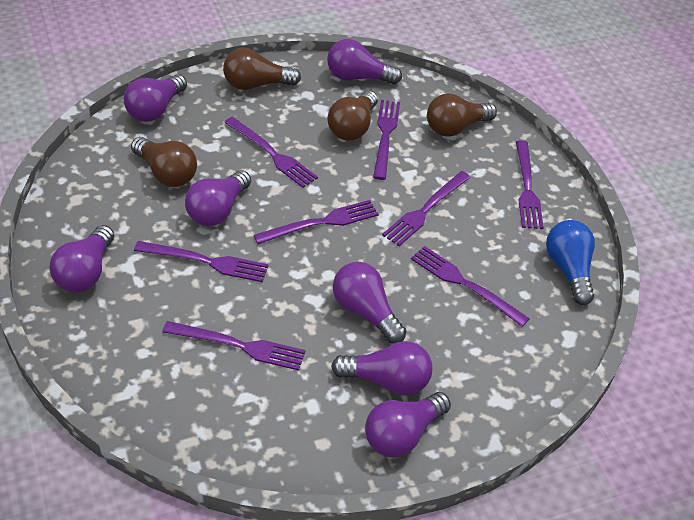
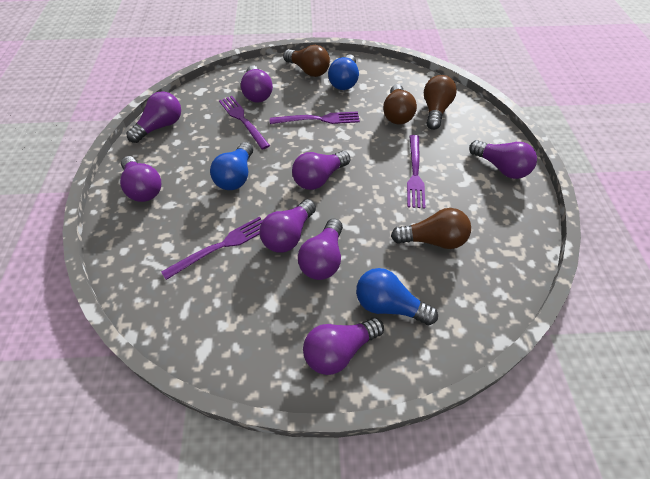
blue light bulb: [546,220,595,305] = 1 -> [210,142,253,190] [328,54,359,90] [356,268,438,325] = 3
purple fork: [134,241,268,282] [162,321,306,371] [224,117,318,188] [254,200,379,244] [373,100,400,180] [382,171,471,246] [411,246,530,327] [516,140,544,229] = 8 -> [161,216,263,280] [219,96,270,150] [270,111,360,124] [407,135,426,209] = 4
purple light bulb: [49,225,114,292] [124,74,187,122] [185,170,251,226] [327,39,402,84] [331,341,432,395] [333,262,406,344] [365,392,451,457] = 7 -> [120,156,161,202] [126,91,181,143] [241,66,273,103] [259,199,316,252] [292,151,350,190] [298,218,343,280] [303,317,384,375] [469,140,537,179] = 8

